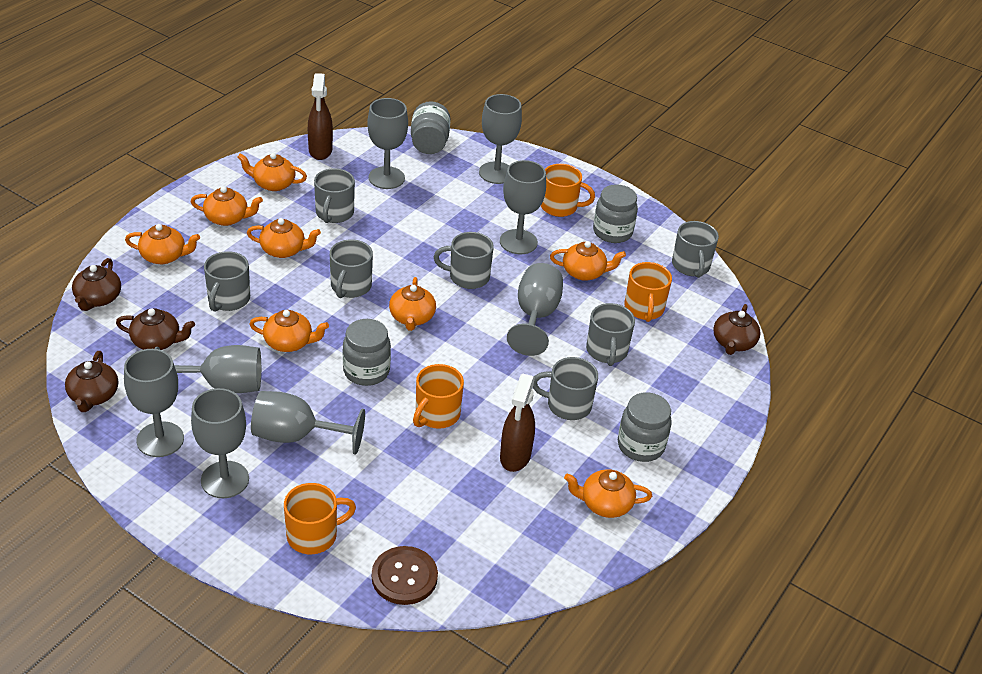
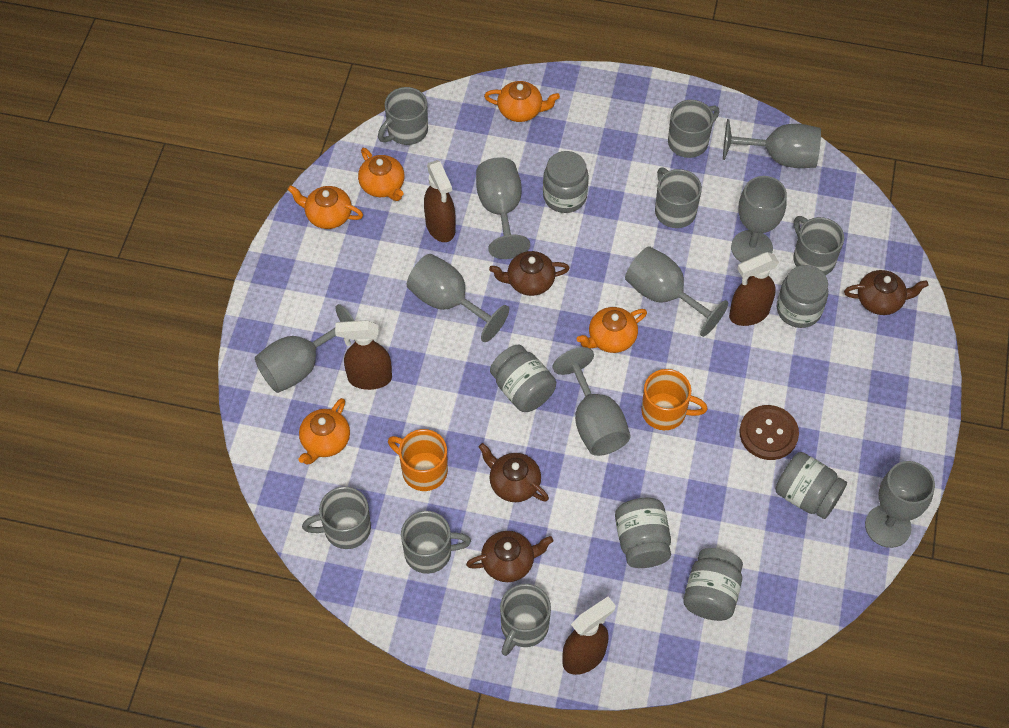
brown spray bottle: [308,73,333,160] [500,374,535,472] = 2 -> [335,320,392,390] [424,160,455,242] [562,597,615,675] [729,252,779,326] = 4
grey jar: [343,319,391,386] [411,101,450,154] [593,184,638,243] [618,392,672,462] = 4 -> [490,345,556,412] [543,151,589,213] [615,498,671,568] [683,548,743,621] [775,452,847,519] [777,265,828,328] = 6
orange mug: [284,483,356,554] [413,364,464,429] [541,164,595,217] [624,262,672,322] = 4 -> [388,429,448,491] [641,369,708,430] = 2
orange teapot: [125,224,200,264] [191,186,263,226] [237,153,307,191] [247,218,321,258] [250,310,329,352] [389,277,436,331] [550,241,626,281] [564,469,652,518] = 8 -> [287,185,363,229] [299,398,350,464] [358,148,404,201] [484,81,560,122] [577,307,647,353] = 5

